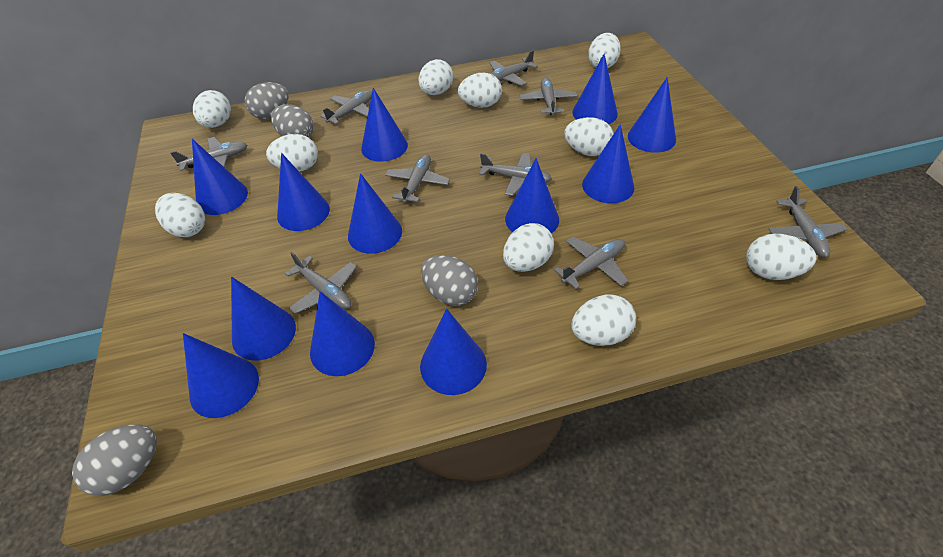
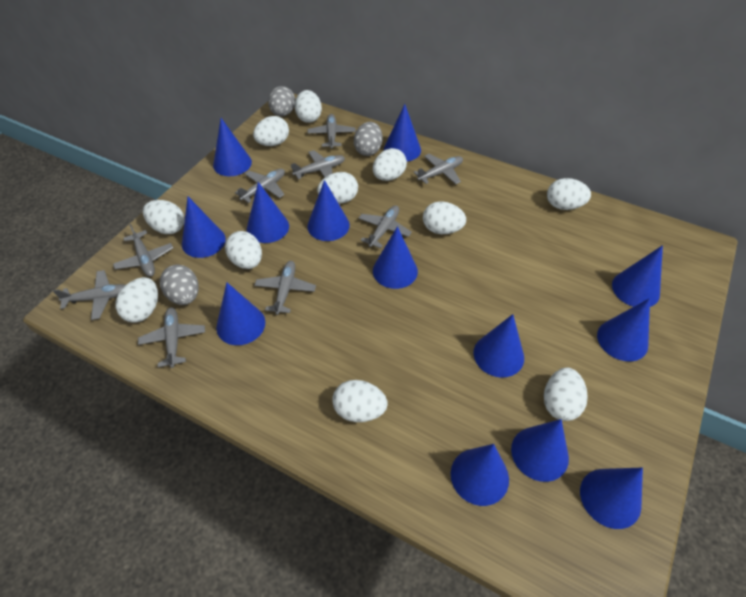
blue cone: [183,333,259,418] [192,139,248,215] [231,277,296,361] [277,153,330,231] [310,291,375,376] [348,173,402,254] [361,88,408,162] [420,309,487,395] [505,158,559,234] [572,54,618,124] [582,124,635,203] [628,77,676,153] = 12 -> [182,197,226,258] [213,118,252,176] [216,282,265,345] [247,182,289,243] [307,180,350,241] [373,226,418,289] [384,104,421,161] [451,444,509,506] [473,314,524,378] [511,419,569,482] [580,468,643,529] [597,298,650,361] [612,245,663,307] = 13
grey egg: [72,424,157,496] [245,82,289,119] [271,104,313,138] [421,255,478,306] = 4 -> [160,265,199,305] [268,86,295,117] [354,122,382,156] = 3
white egg: [155,193,205,237] [193,90,231,128] [266,134,318,171] [418,59,453,95] [458,73,502,108] [503,223,554,272] [564,117,614,156] [571,295,636,346] [588,33,621,68] [746,234,816,280] = 10 -> [115,277,158,323] [143,200,184,234] [225,231,262,269] [253,116,289,146] [294,90,322,123] [317,172,358,204] [332,380,387,422] [373,148,407,181] [423,201,466,234] [544,368,587,421] [547,178,591,210] = 11

